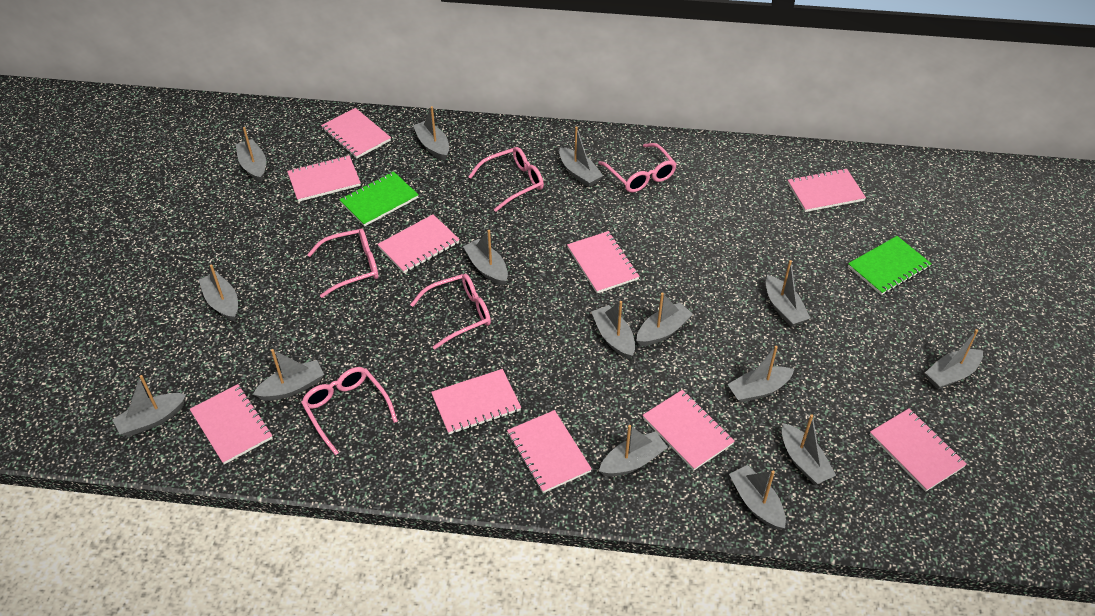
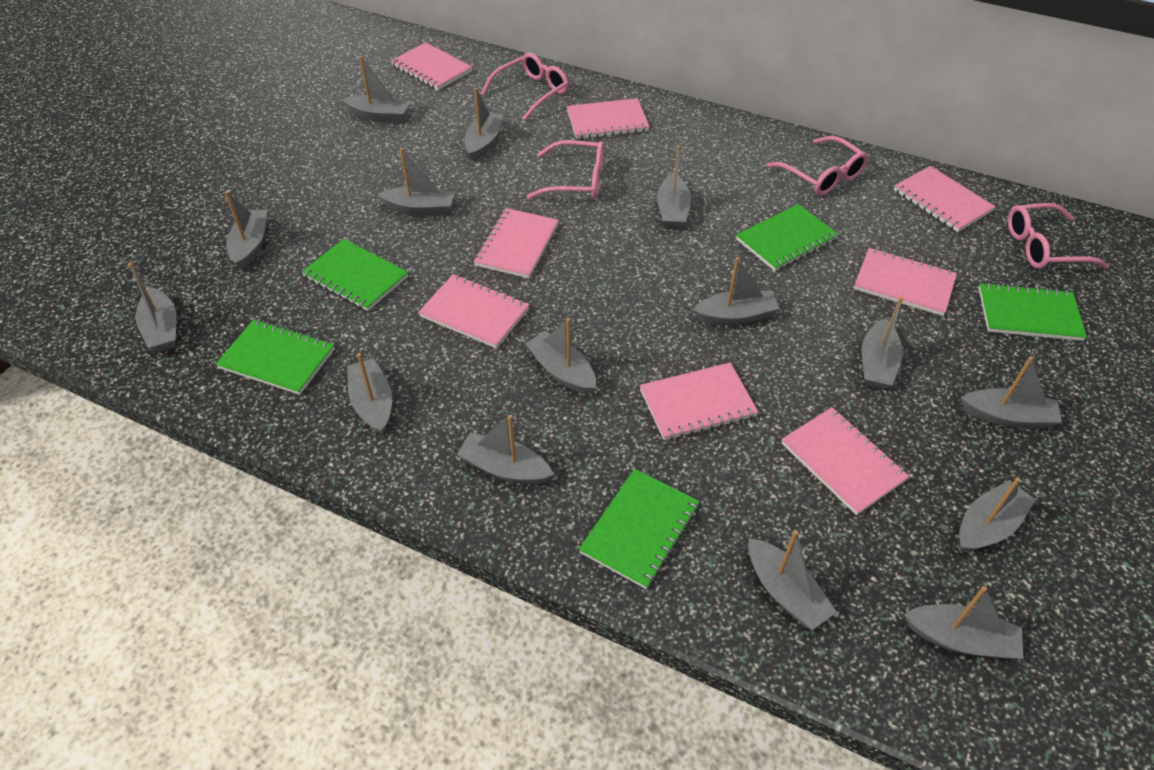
green notebook: [339,171,419,227] [848,236,932,295] = 2 -> [216,319,335,395] [302,239,408,311] [579,469,700,589] [736,204,839,271] [979,282,1087,341] = 5
pink glasses: [301,367,398,455] [307,228,378,298] [410,274,491,350] [468,147,544,212] [598,143,677,192] = 5 -> [481,53,569,121] [527,140,604,199] [767,136,869,196] [1008,203,1109,269] = 4
pink notebook: [190,384,273,464] [287,156,361,202] [321,108,391,159] [377,214,460,273] [431,369,521,434] [507,410,592,493] [567,231,640,293] [643,390,735,471] [788,168,866,212] [870,408,967,492] = 10 -> [391,42,472,90] [418,274,529,349] [473,208,559,278] [567,98,650,139] [640,362,759,440] [781,407,910,515] [854,248,957,316] [894,166,996,232] = 8

